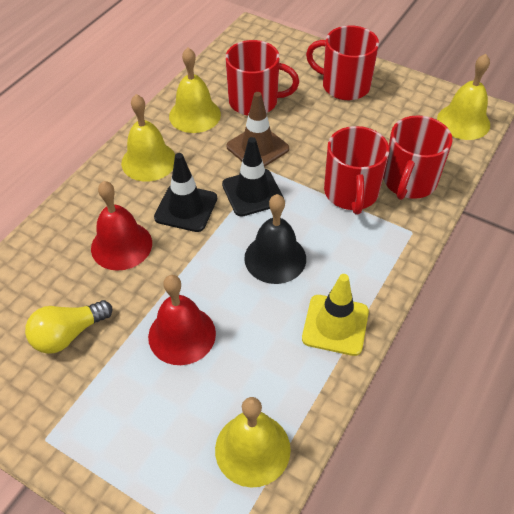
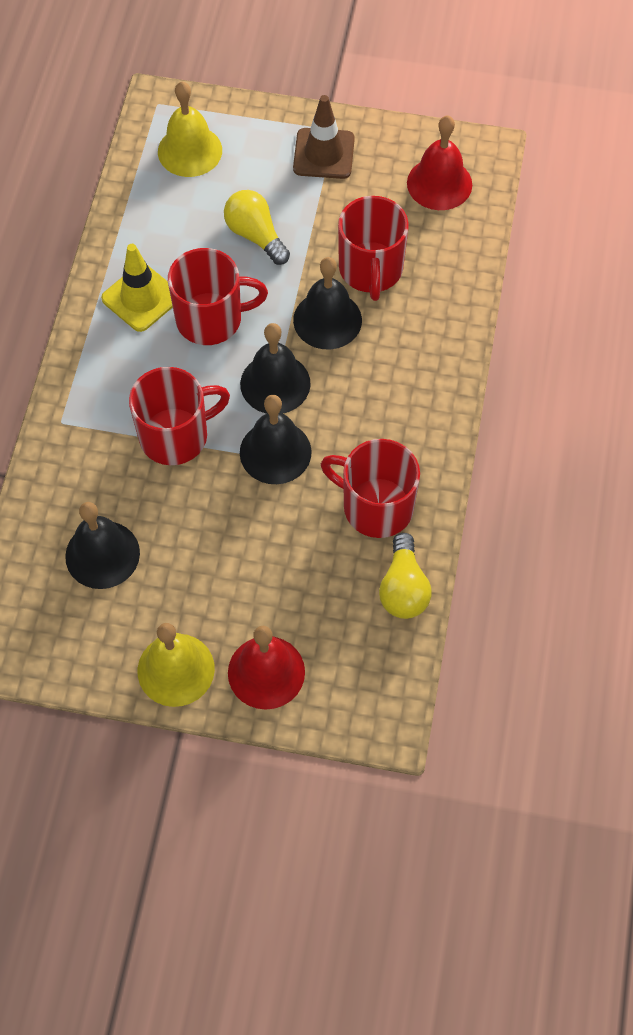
black bell: [244,194,306,284] = 1 -> [65,502,140,589] [240,323,311,414] [240,395,312,484] [293,257,362,349] = 4
black traffic cone: [154,153,217,232] [222,137,284,217] = 2 -> none = 0
yellow bell: [121,94,175,182] [169,48,221,133] [215,397,291,487] [437,54,490,140] = 4 -> [138,623,215,707] [158,82,222,177] = 2
yellow light bulb: [25,300,113,354] = 1 -> [224,190,290,265] [379,533,431,619] = 2

